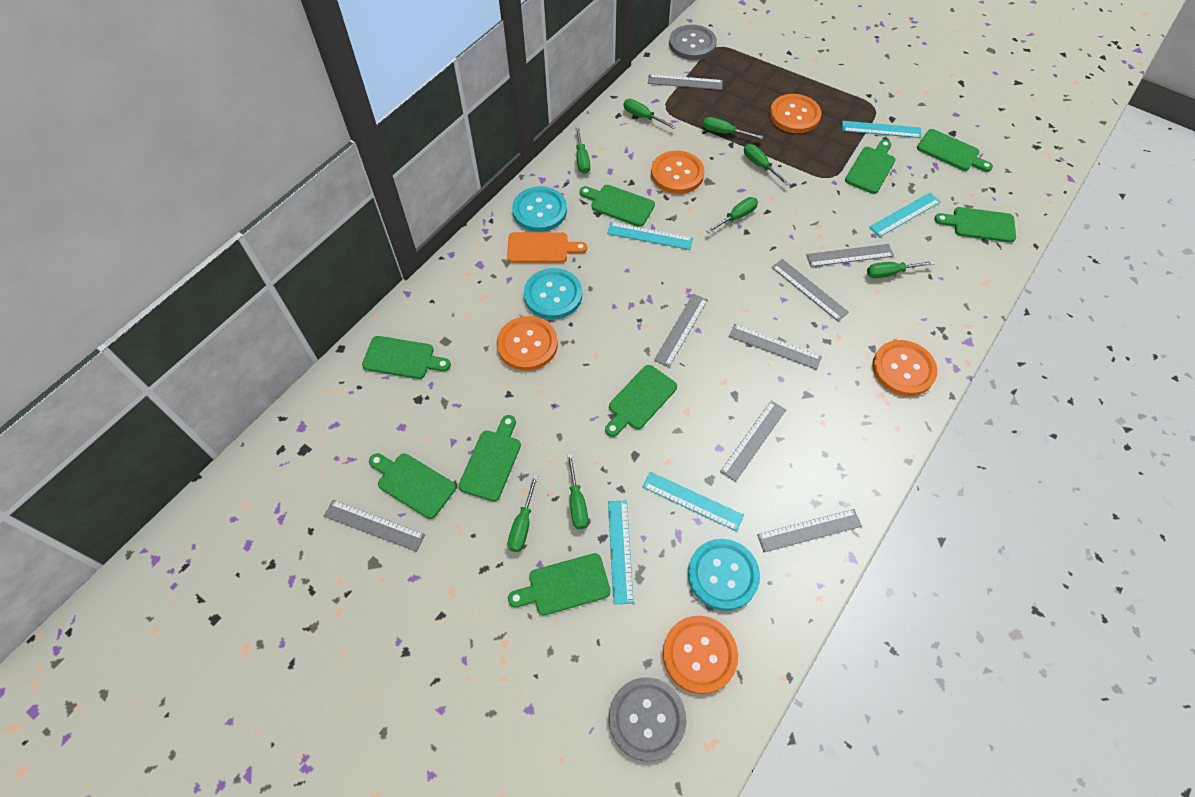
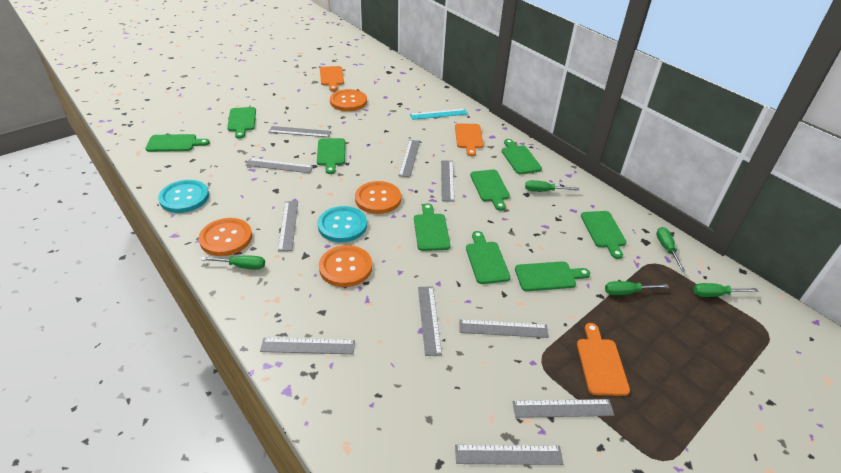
green screwdriver: [508,475,538,552] [567,453,588,529] [575,126,590,174] [623,99,676,129] [703,117,763,139] [706,197,758,233] [744,144,790,186] [867,261,934,278] = 8 -> [201,255,265,270] [525,180,579,192] [605,281,669,295] [656,227,685,271] [693,283,758,297] = 5
grey button: [609,677,687,761] [669,24,717,60] = 2 -> none = 0
grey ruler: [324,500,425,552] [648,74,723,90] [654,294,708,367] [720,401,786,482] [729,324,822,370] [757,509,862,552] [772,259,849,321] [806,244,894,267] = 8 -> [246,158,313,173] [260,338,355,354] [269,126,331,137] [278,201,298,251] [398,140,420,178] [418,286,442,356] [441,160,455,202] [455,445,563,465] [459,320,549,338] [512,399,614,418] = 10
orange button: [497,316,558,371] [651,151,705,194] [663,616,738,694] [770,94,821,133] [872,340,937,396] = 5 -> [199,218,252,256] [319,245,372,287] [330,89,367,111] [355,181,401,214] = 4
orange cutting board: [507,232,587,263] = 1 -> [320,66,344,91] [455,123,484,156] [577,323,630,396] = 3
turquoise button: [512,186,567,232] [524,268,582,319] [688,539,760,611] = 3 -> [158,180,209,213] [318,206,367,242] = 2
turquoise ruler: [607,222,693,250] [608,500,634,604] [643,472,744,531] [842,121,921,138] [869,193,940,237] = 5 -> [410,109,468,120] = 1

